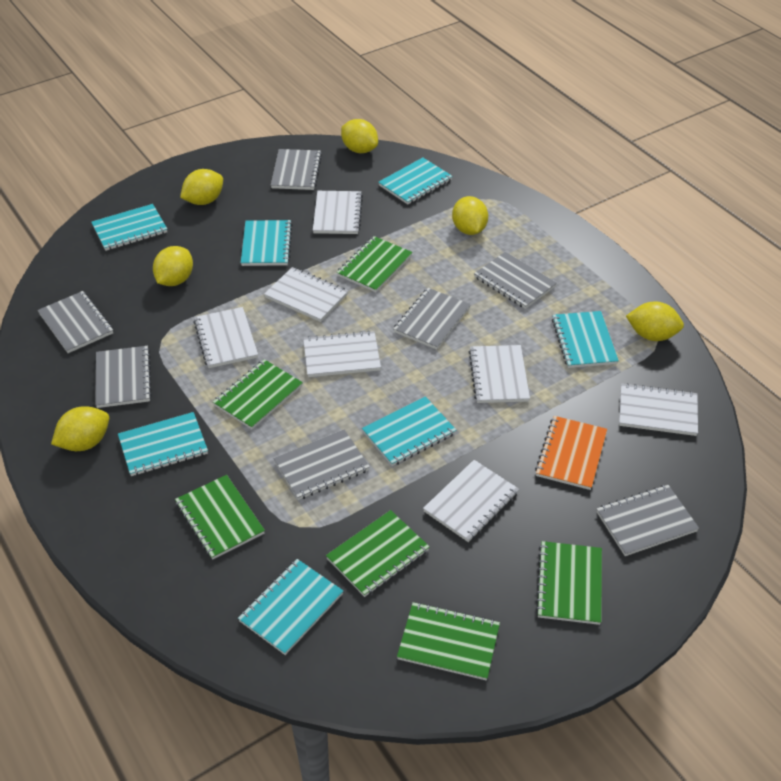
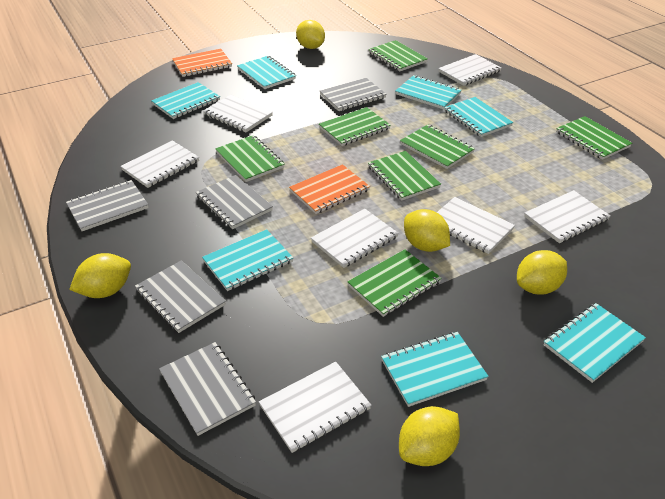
green notebook: [175,475,265,560] [213,359,303,429] [326,510,430,597] [337,236,413,292] [397,602,500,680] [535,541,602,625] = 6 -> [215,135,285,182] [319,107,391,146] [347,249,442,317] [368,40,428,71] [368,151,441,200] [400,124,475,169] [556,116,632,160] = 7
grey notebook: [38,291,113,353] [95,346,152,408] [271,149,322,190] [274,429,370,500] [393,288,471,350] [474,252,557,309] [597,485,699,556] = 7 -> [66,180,149,231] [135,260,226,333] [159,342,256,436] [196,175,273,229] [320,78,387,111] = 5
orange notebook: [535,416,607,490] = 1 -> [172,49,232,77] [289,164,370,214] = 2
yellow lemon: [51,406,109,451] [153,246,193,286] [180,169,223,205] [341,119,378,153] [452,196,488,235] [626,301,684,341] = 6 -> [69,253,131,298] [296,20,325,49] [399,406,460,466] [404,209,450,252] [517,250,567,295] = 5

